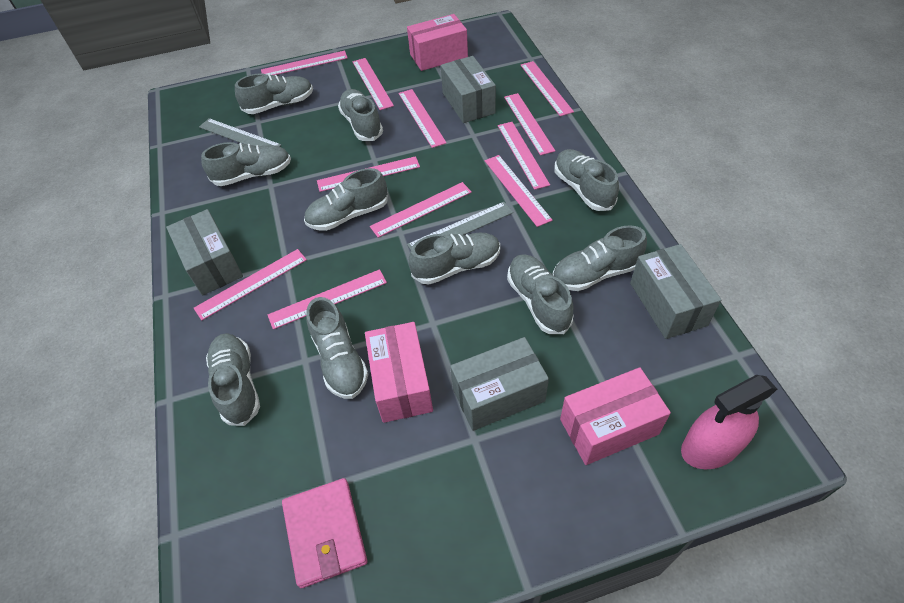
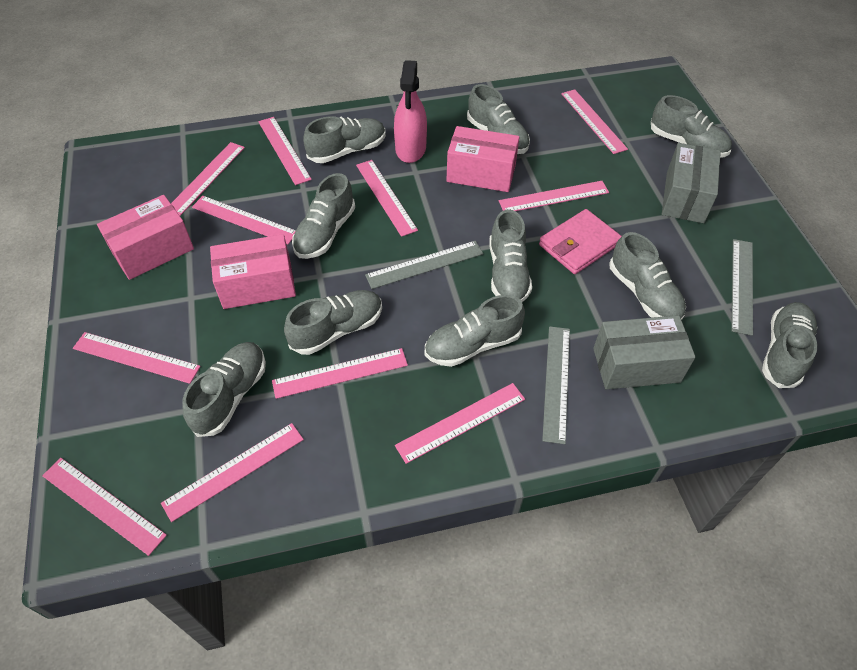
grey box: [166,209,243,295] [441,56,496,123] [450,337,549,431] [630,244,721,339] = 4 -> [593,315,696,389] [662,143,721,223] = 2
grey ruler: [199,118,281,147] [407,202,513,250] = 2 -> [365,241,483,289] [542,326,570,444] [731,239,753,336] = 3

